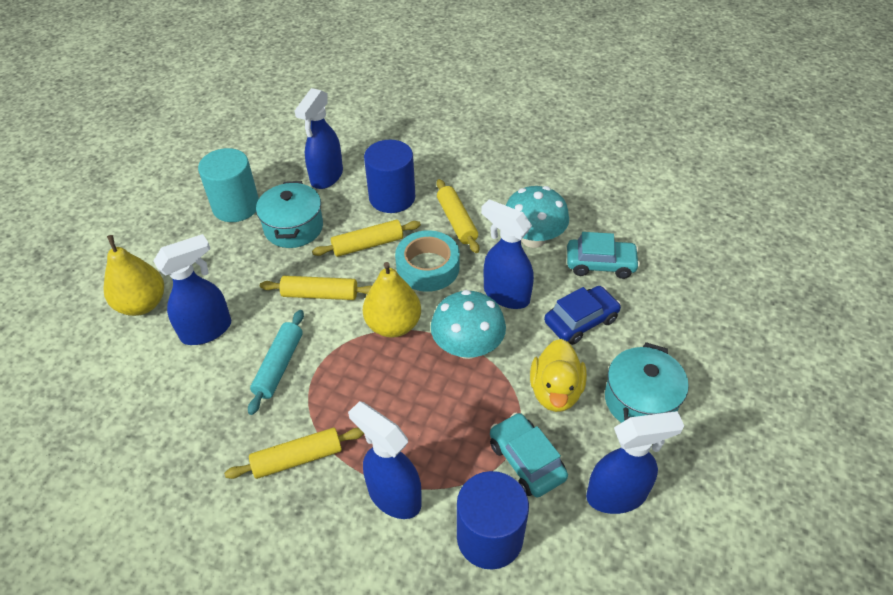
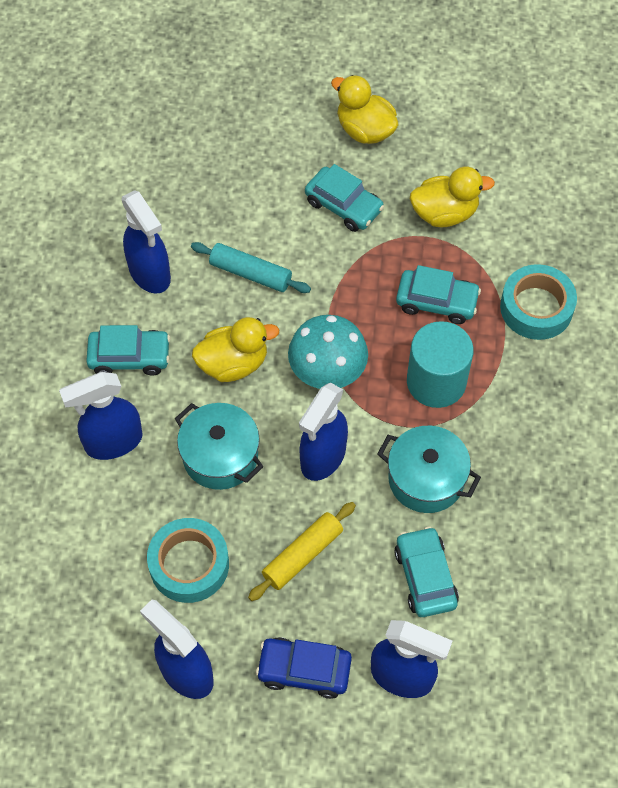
blue cylinder: [364,140,415,213] [457,471,529,570] = 2 -> none = 0
turquoise car: [490,413,568,498] [567,232,640,279] = 2 -> [86,325,170,376] [305,164,384,232] [394,526,459,617] [396,265,481,324] = 4
turquoise mushroom: [431,290,506,359] [506,186,569,248] = 2 -> [288,315,368,389] = 1
turquoise tape: [395,230,460,292] = 1 -> [147,518,229,603] [500,264,577,340] = 2
yellow duck: [530,339,587,412] = 1 -> [192,317,279,382] [331,75,398,144] [410,167,495,227] = 3
yellow pear: [104,235,164,316] [363,262,421,338] = 2 -> none = 0
yellow rolling pin: [224,427,364,479] [260,276,372,300] [312,220,421,257] [436,179,479,253] = 4 -> [248,502,356,601] = 1

